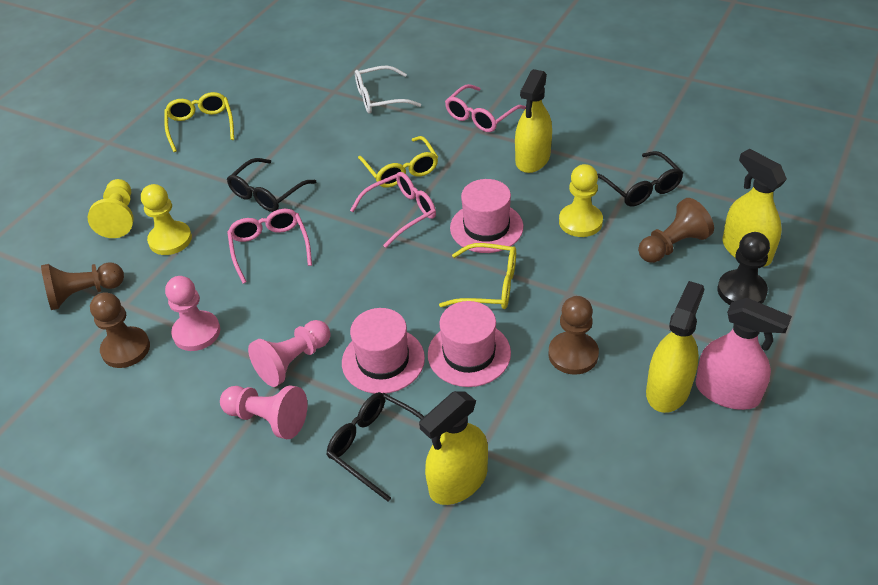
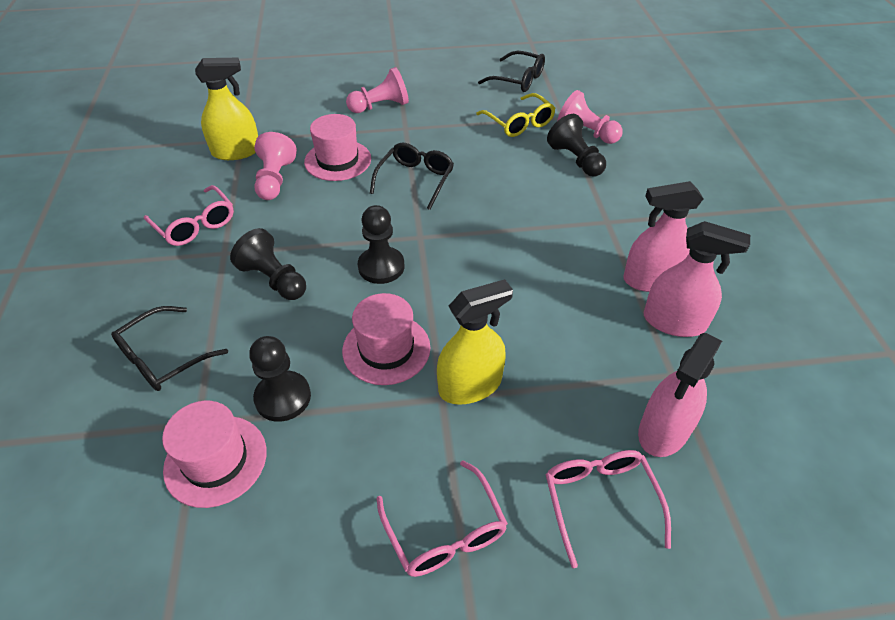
black pawn: [718,232,770,305] = 1 -> [230,228,306,300] [249,336,311,422] [358,205,405,284] [547,114,606,177] = 4
brown pawn: [41,262,124,310] [90,292,150,368] [548,296,599,375] [638,198,714,263] = 4 -> none = 0
pink spray bottle: [696,298,792,410] = 1 -> [623,181,704,292] [638,333,722,457] [644,221,750,337] = 3
white glasses: [355,65,421,114] = 1 -> none = 0
yellow glasses: [164,92,234,152] [358,136,438,188] [439,243,516,309] = 3 -> [476,93,556,137] = 1
yellow pawn: [88,179,134,238] [141,184,192,255] [559,164,603,237] = 3 -> none = 0
yellow spray bottle: [419,391,488,505] [515,69,552,173] [646,281,704,413] [723,149,787,267] = 4 -> [195,58,258,160] [437,279,513,405] = 2

